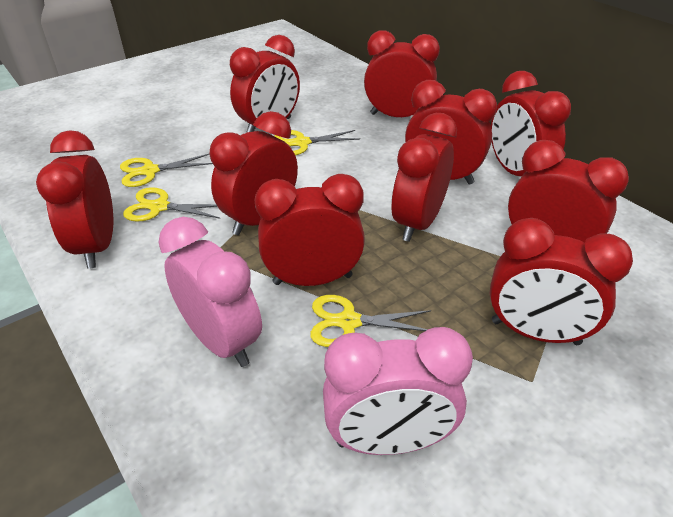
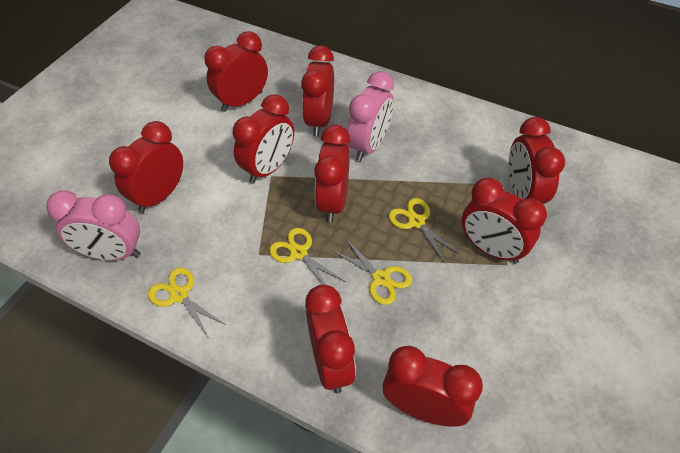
red clock: [36,130,113,269] [210,111,298,235] [230,35,300,133] [255,174,365,286] [364,30,440,117] [391,113,457,242] [405,80,497,185] [490,218,633,345] [491,71,571,177] [508,140,629,242] = 10 -> [109,121,183,213] [204,31,268,112] [233,94,294,184] [301,45,334,136] [305,285,356,394] [314,125,350,223] [383,346,483,427] [462,177,547,264] [508,117,565,204] = 9

